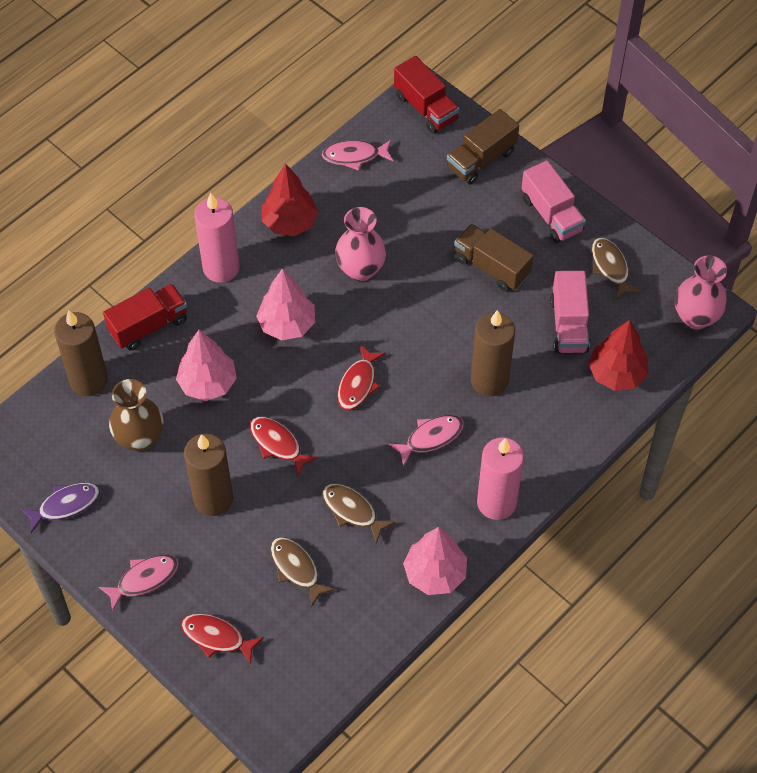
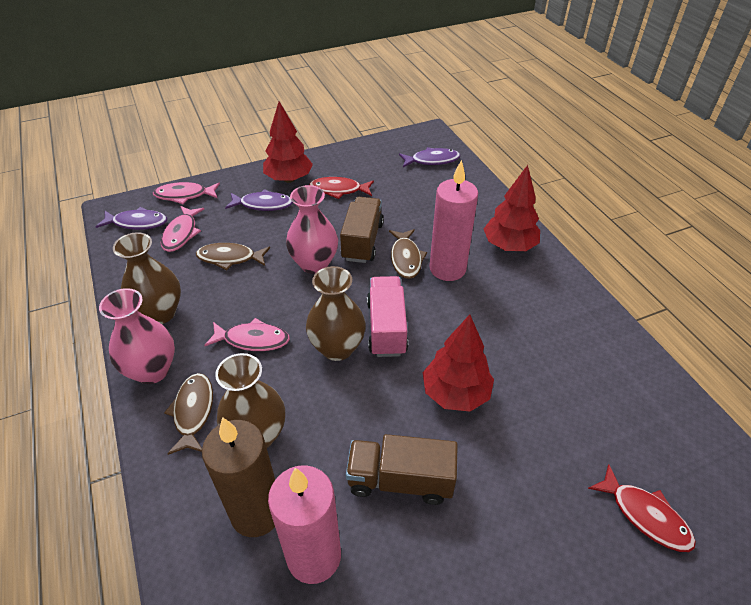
brown candle: [54,310,108,396] [184,434,233,516] [471,310,515,396] = 3 -> [202,417,275,537] = 1
brown vase: [109,379,163,451] = 1 -> [113,232,181,324] [215,353,285,448] [306,266,366,361] = 3
pink tree: [176,330,237,401] [256,268,315,340] [403,527,467,595] = 3 -> none = 0
pink truck: [522,160,586,243] [550,271,590,353] = 2 -> [367,276,408,357] = 1
purple fish: [20,483,100,533] = 1 -> [96,207,167,230] [225,189,293,211] [399,147,460,167] = 3
red fish: [181,614,263,665] [250,417,318,476] [337,344,386,410] = 3 -> [309,177,374,199] [588,464,696,552] = 2
red tree: [262,163,318,236] [588,320,648,391] = 2 -> [263,101,313,183] [423,314,494,411] [484,165,540,251] = 3
red truck: [103,284,187,350] [394,56,459,133] = 2 -> none = 0

